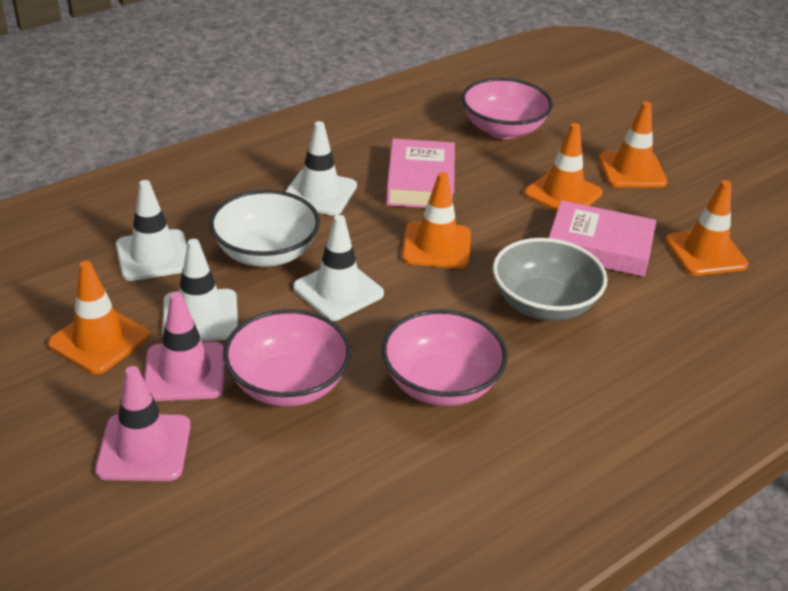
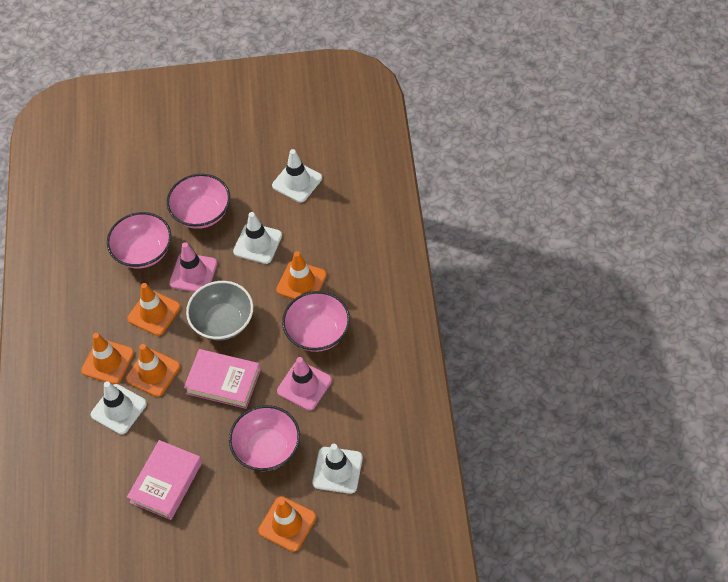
pink bowl: [223,309,351,407] [382,309,508,406] [462,78,553,139] = 3 -> [107,212,171,268] [167,174,230,229] [229,405,300,471] [282,291,350,352] = 4
white bowl: [209,190,320,267] = 1 -> none = 0

